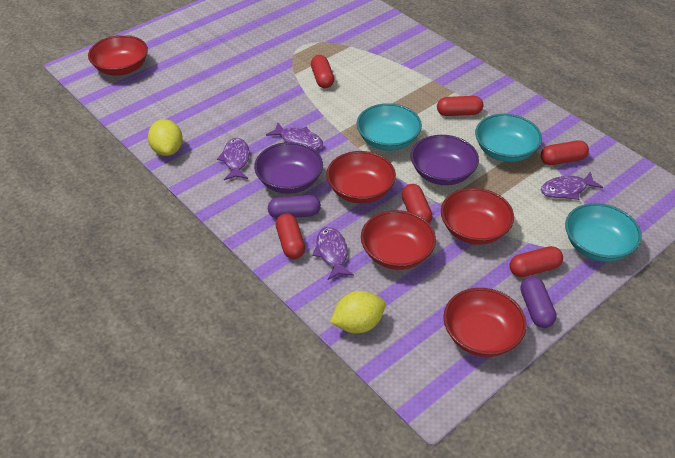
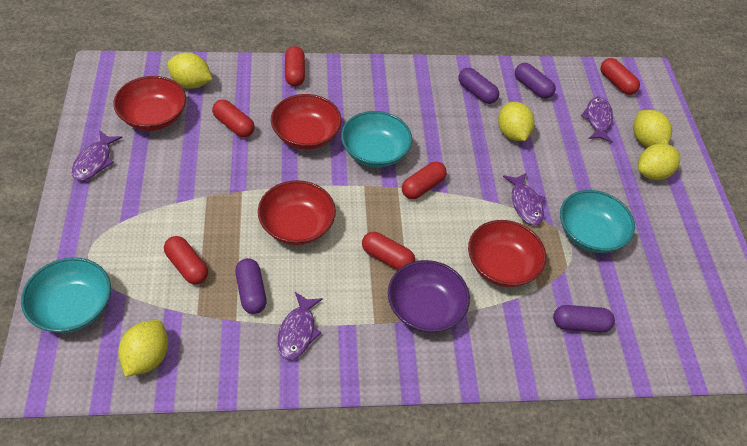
purple bowl: [254,142,323,194] [411,135,479,185] = 2 -> [388,260,470,333] = 1
purple capsule: [268,195,321,219] [520,276,556,328] = 2 -> [235,258,267,314] [458,68,499,104] [515,63,556,99] [553,305,615,333] = 4
red bowl: [88,35,148,75] [326,151,396,203] [361,210,436,270] [441,188,514,245] [443,288,527,357] = 5 -> [113,76,186,131] [258,180,336,245] [271,94,342,150] [468,220,546,287] = 4
yellow lemon: [148,119,183,156] [330,291,386,333] = 2 -> [118,320,168,377] [167,53,212,89] [498,102,535,141] [633,110,672,147] [638,143,680,180] = 5

